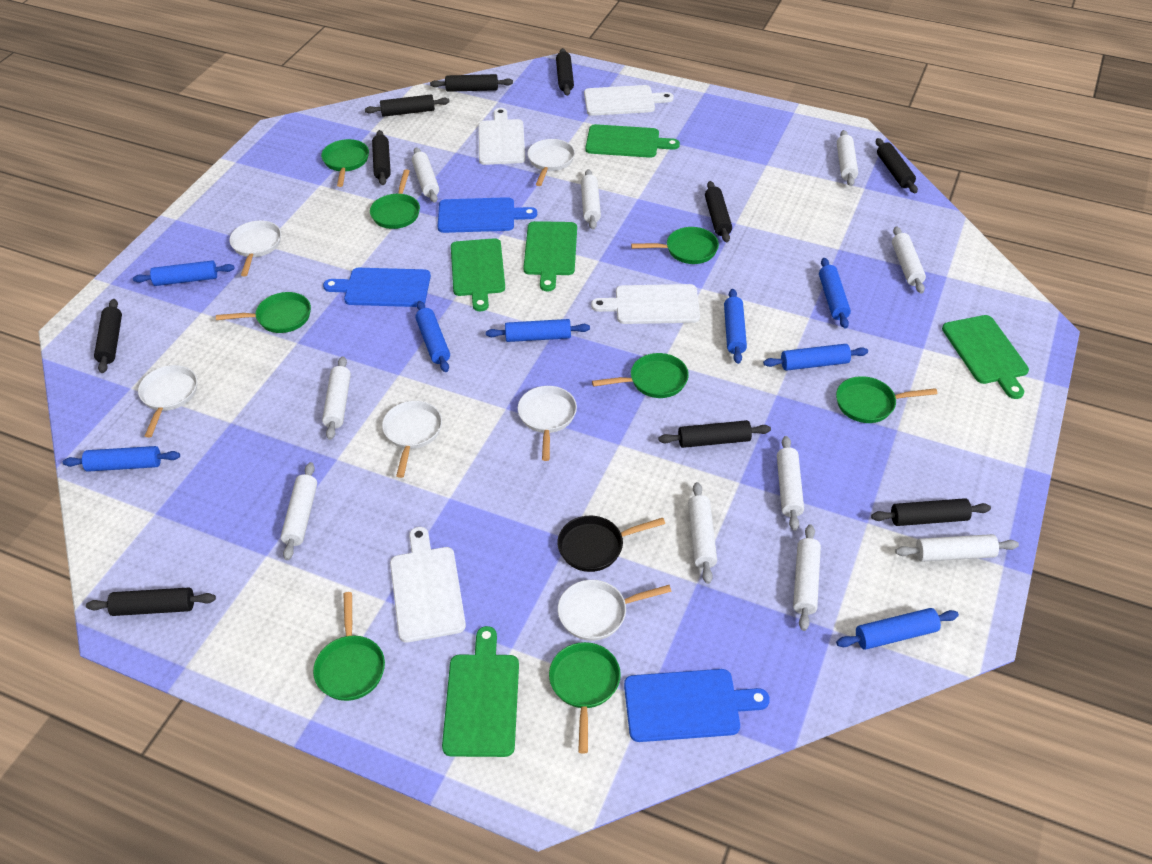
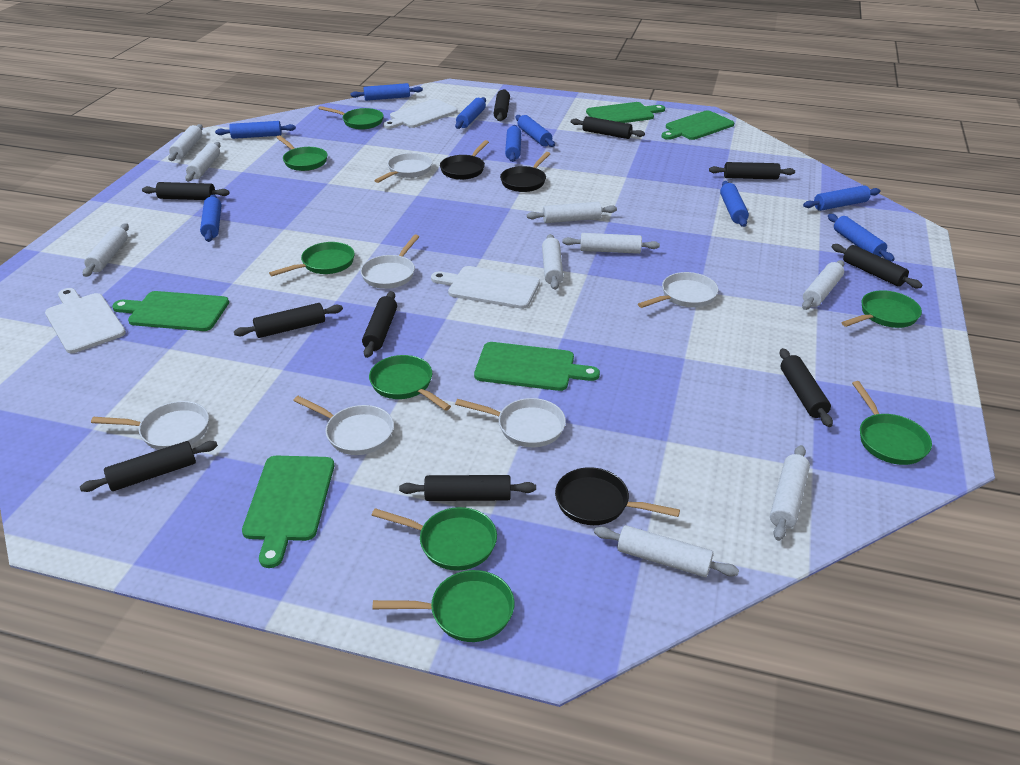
black pan: [557,516,665,572] = 1 -> [440,140,489,180] [500,152,551,192] [555,467,680,525] = 3
blue cutting board: [323,268,431,307] [438,197,537,233] [624,669,770,742] = 3 -> none = 0
blue rolling pin: [63,446,180,472] [133,260,235,286] [415,301,450,372] [486,319,590,342] [724,289,747,364] [763,344,868,371] [819,258,851,329] [836,608,959,650] = 8 -> [200,194,221,242] [215,121,296,139] [350,83,423,101] [455,97,486,129] [505,125,521,162] [516,115,555,147] [720,181,749,227] [803,185,881,211] [828,214,895,262] = 9
white cutting board: [390,527,466,642] [478,108,525,165] [584,85,674,116] [591,284,700,324] = 4 -> [45,288,126,353] [383,99,458,129] [431,266,540,309] = 3
white rolling pin: [281,462,317,560] [322,356,351,440] [412,147,439,203] [581,169,601,230] [688,482,717,584] [777,436,804,531] [793,524,821,631] [837,130,858,186] [892,226,926,294] [895,534,1019,562] = 10 -> [83,223,129,277] [168,124,203,161] [185,142,221,181] [527,202,617,223] [542,234,564,290] [562,233,660,254] [594,525,739,577] [770,445,810,541] [802,260,844,310] = 9

